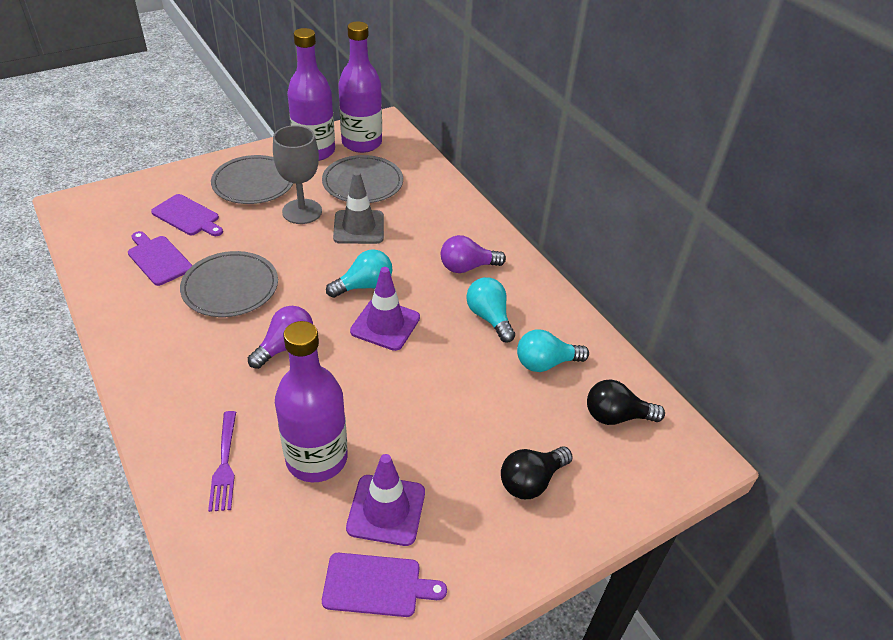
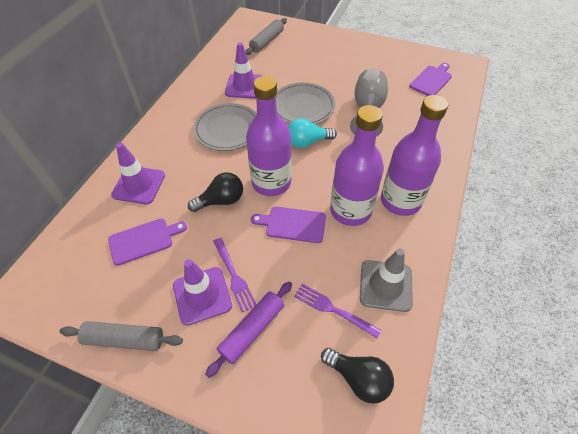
grey plate: [180,251,278,317] [211,155,293,204] [322,155,403,203] = 3 -> [193,103,257,151] [276,83,335,124] = 2
grey rolling pin: none = 0 -> [60,321,183,351] [245,18,287,55] = 2
purple fork: [208,411,236,512] = 1 -> [213,238,256,312] [294,284,381,339] = 2
purple light bulb: [248,306,313,369] [441,235,506,273] = 2 -> none = 0
purple rolling pin: none = 0 -> [205,281,292,378] = 1
purple traffic cone: [346,454,425,546] [350,267,420,351] = 2 -> [111,143,165,204] [173,259,232,325] [225,42,262,99] = 3
turquoise light bulb: [326,249,392,298] [466,277,515,343] [517,329,589,372] = 3 -> [288,118,337,148] = 1

